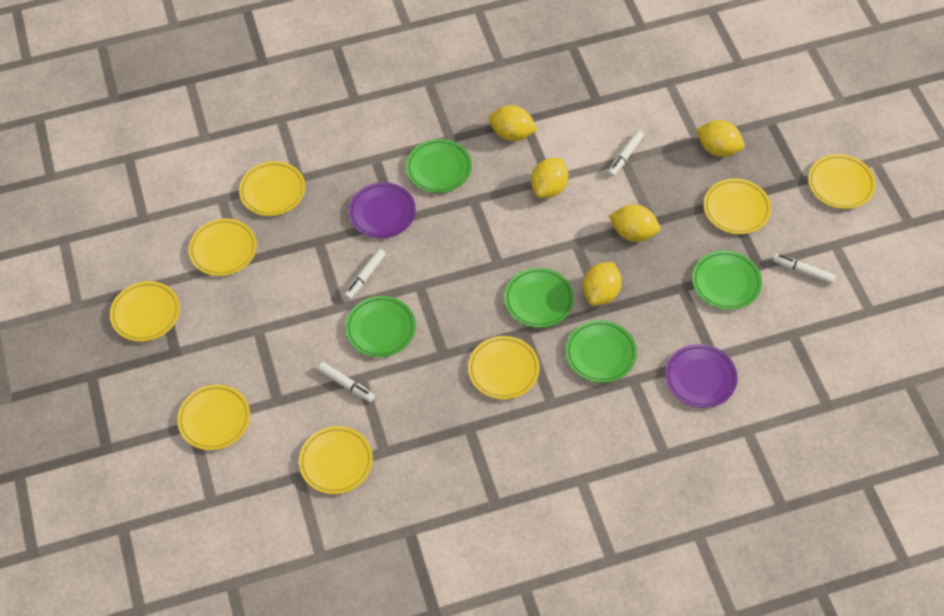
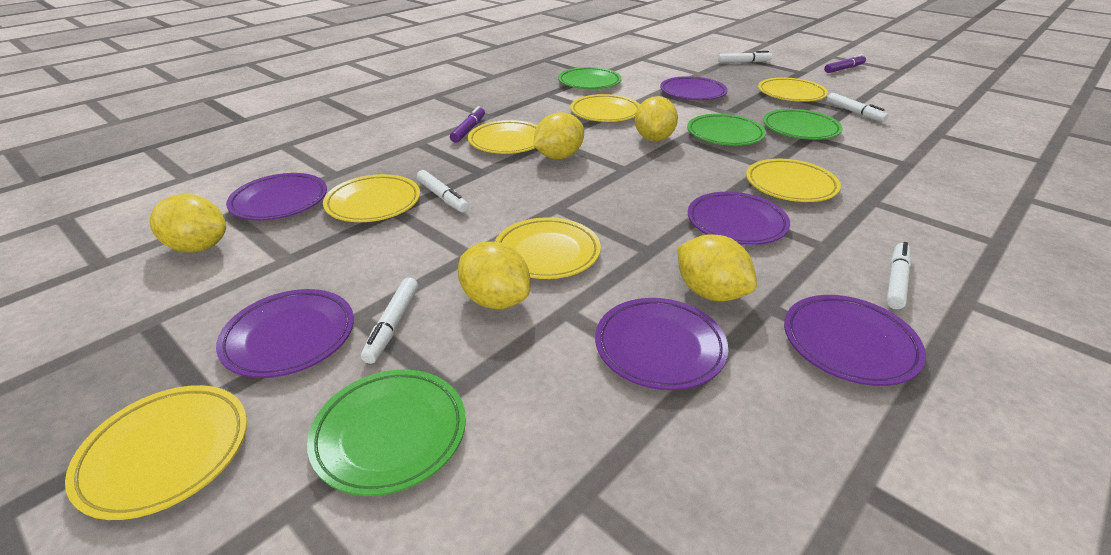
green plate: [346,296,416,357] [406,139,472,193] [504,268,574,328] [565,320,637,383] [692,251,762,310] = 5 -> [307,370,466,496] [558,67,622,89] [687,114,766,146] [763,109,843,140] = 4
purple marker: none = 0 -> [450,106,485,143] [824,54,866,73] = 2
purple plate: [349,182,416,238] [665,344,738,408] = 2 -> [216,289,354,378] [226,173,327,220] [595,298,728,390] [660,76,728,100] [688,192,790,245] [784,295,926,386] = 6
white marker: [317,362,375,402] [344,249,386,300] [607,130,644,177] [773,254,836,284] = 4 -> [361,277,418,364] [416,170,469,213] [718,51,772,63] [827,93,889,122] [887,242,911,309] = 5
yellow plate: [110,281,180,342] [177,385,250,450] [189,219,257,276] [239,161,305,216] [299,426,373,494] [468,336,540,399] [704,178,771,234] [808,154,876,209] = 8 -> [65,385,247,520] [323,174,420,222] [468,120,538,154] [495,217,601,279] [570,94,640,122] [746,159,841,202] [758,77,828,102] = 7

